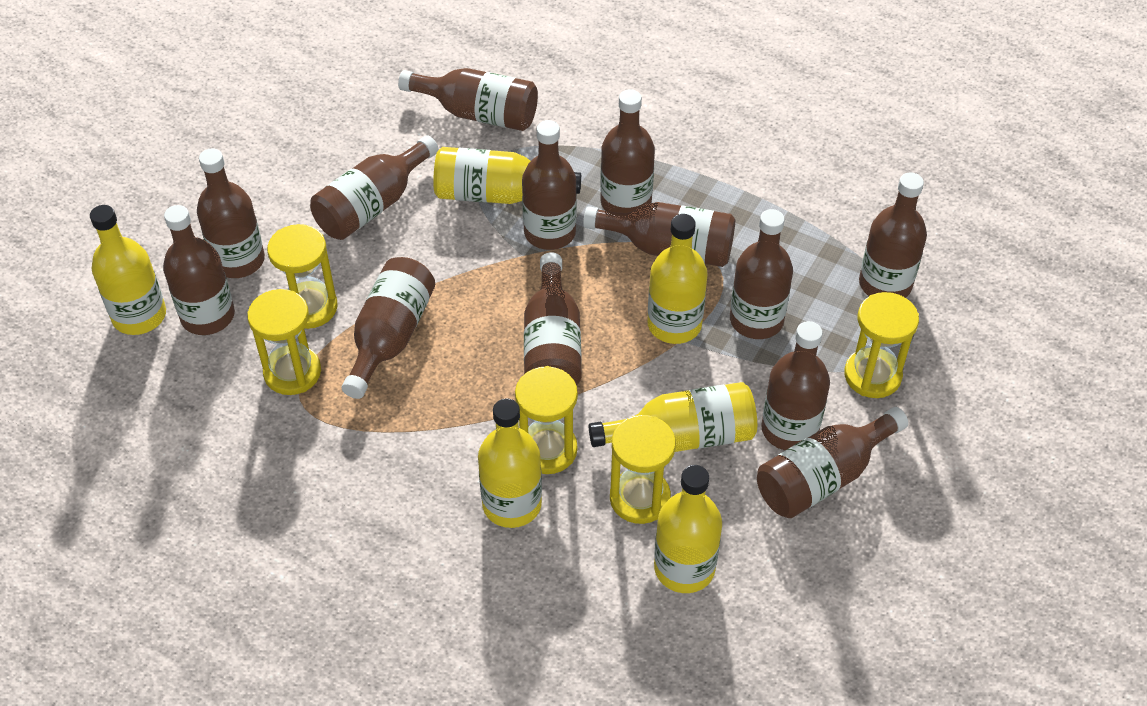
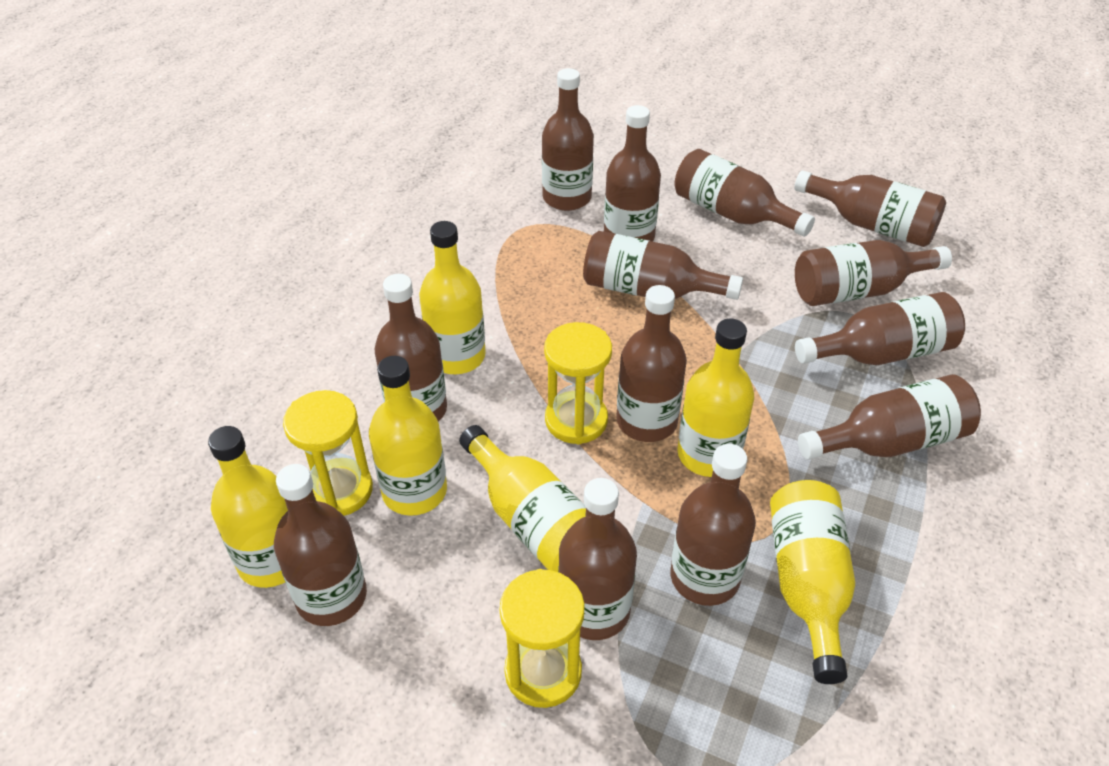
yellow hourglass: [247,289,321,395] [267,224,338,329] [515,366,578,474] [610,415,676,524] [844,292,919,398] = 5 -> [283,390,373,516] [499,569,585,708] [544,322,612,444] = 3

